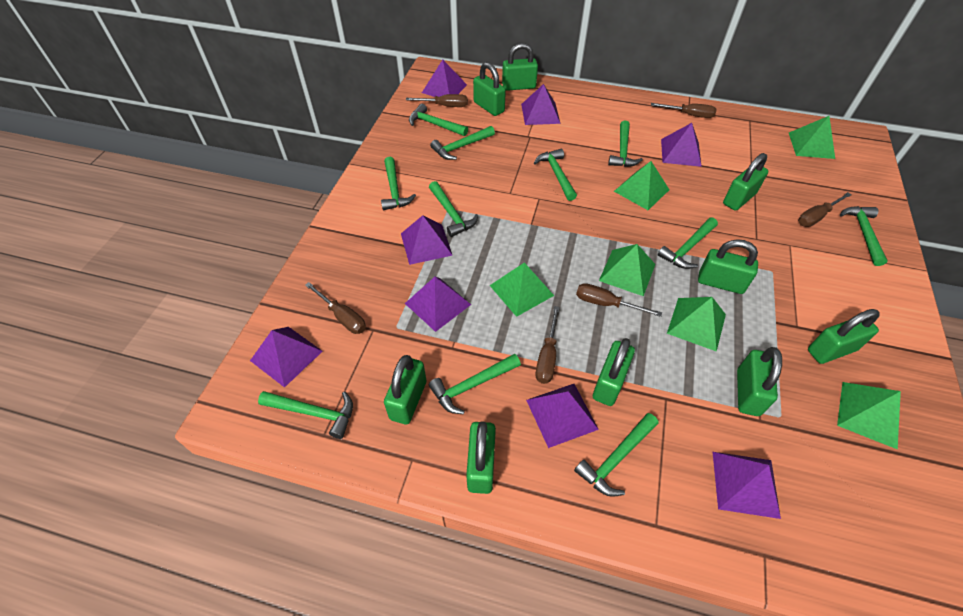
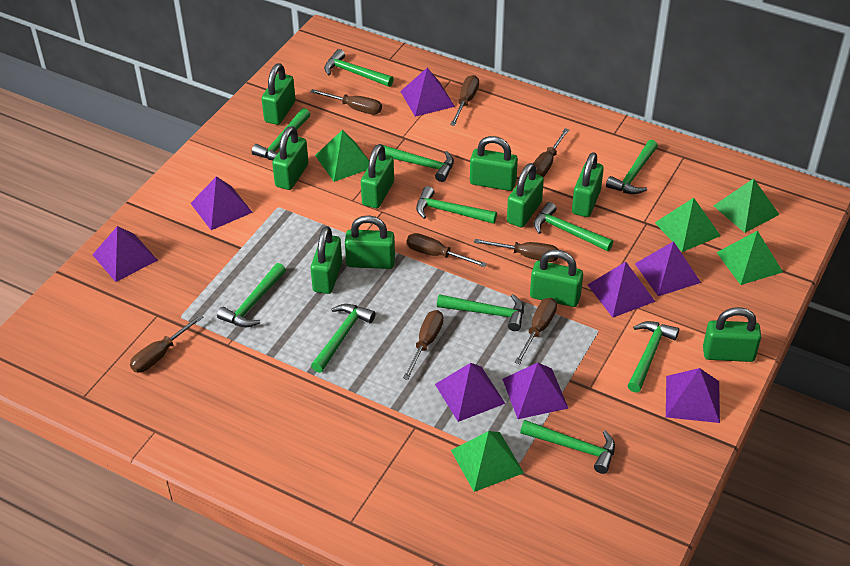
brown screwdriver: [305,282,366,334] [406,94,468,107] [536,306,560,384] [576,283,662,317] [651,103,717,118] [798,192,852,227] = 6 -> [130,314,203,373] [310,89,382,115] [403,310,443,380] [407,233,487,267] [450,75,479,126] [474,239,559,262] [515,298,557,364] [533,128,569,177] = 8
green padlock: [384,355,426,425] [466,421,496,494] [473,62,506,116] [502,43,538,91] [593,338,635,406] [698,239,758,294] [723,153,768,211] [737,347,782,416] [808,309,880,364] = 9 -> [262,63,295,125] [272,126,308,190] [310,226,342,294] [345,215,395,269] [361,144,394,208] [470,136,518,191] [507,163,544,228] [530,250,583,307] [572,152,604,217] [703,307,761,362] = 10
green pyramid: [489,262,554,317] [599,244,655,296] [614,161,669,210] [667,297,726,352] [789,116,835,159] [837,382,901,450] = 6 -> [315,130,369,182] [451,431,524,492] [655,198,721,252] [713,179,780,233] [716,231,783,285] = 5

